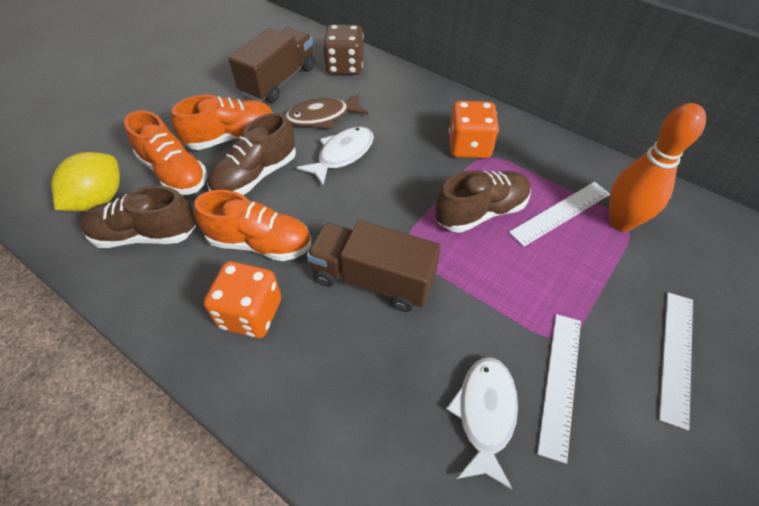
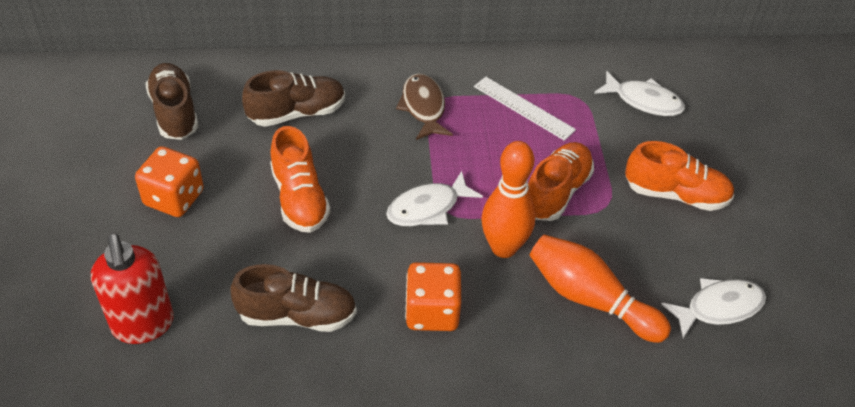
brown dice: [323,24,364,75] = 1 -> none = 0
brown truck: [229,28,315,102] [307,220,441,312] = 2 -> none = 0
orange bowling pin: [609,103,706,232] = 1 -> [481,141,535,258] [530,234,671,343] = 2
red soap dispenser: none = 0 -> [91,234,174,344] = 1
white fish: [297,127,374,186] [446,357,518,490] = 2 -> [386,171,483,226] [594,71,685,116] [661,278,766,338] = 3
white ruler: [509,182,610,247] [537,314,581,464] [659,292,693,430] = 3 -> [474,77,576,141] = 1
yellow lemon: [51,152,120,211] = 1 -> none = 0

